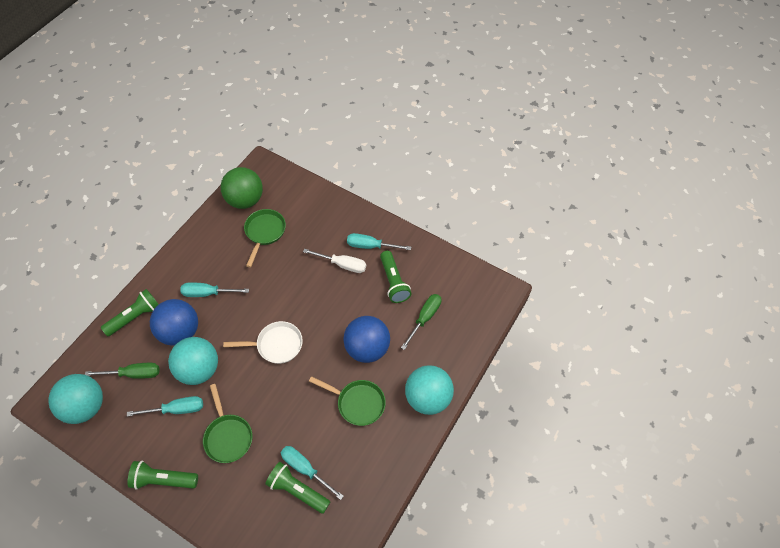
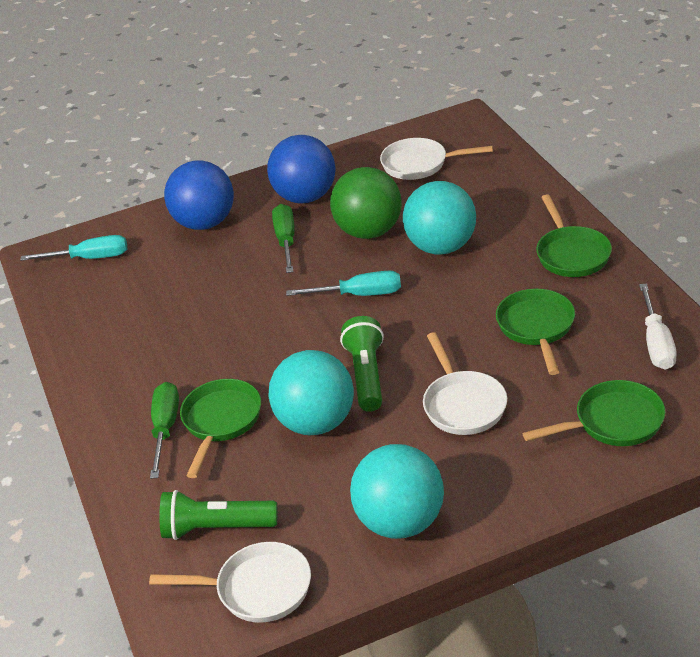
green flashlight: [101,289,159,336] [127,461,198,490] [265,462,330,514] [380,251,412,303] = 4 -> [159,490,278,540] [340,316,384,412] = 2
green pan: [203,384,252,463] [244,209,286,267] [309,376,386,426] = 3 -> [180,379,261,478] [496,289,575,375] [523,380,666,446] [536,194,612,277] = 4
turquoise screwdriver: [127,396,203,417] [180,282,249,297] [281,446,344,500] [347,233,411,250] = 4 -> [20,235,127,261] [286,271,401,296] = 2
white pan: [223,321,303,364] = 1 -> [149,542,311,623] [380,138,493,180] [423,332,507,435] = 3

